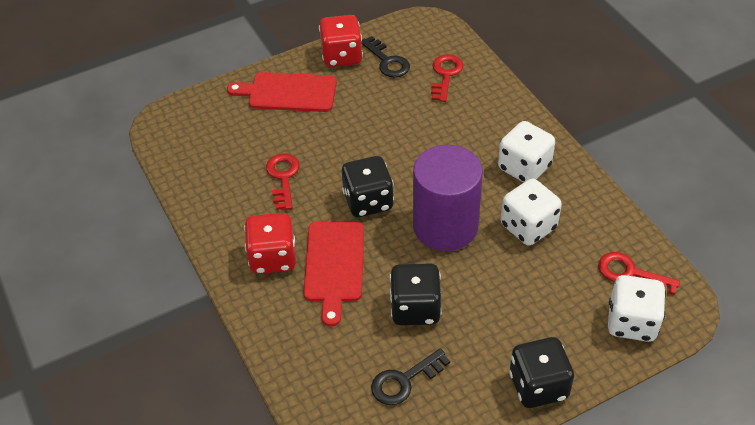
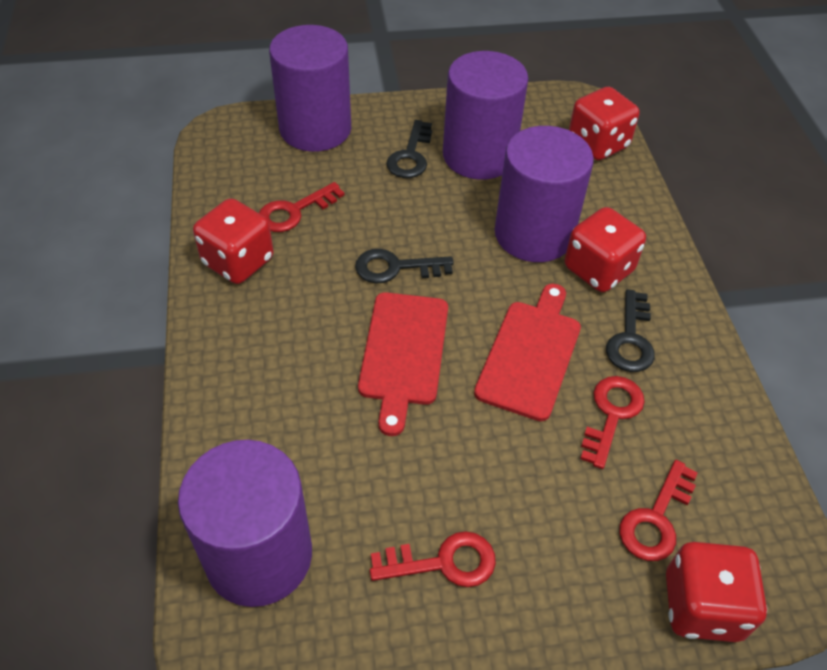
black dice: [342,156,394,217] [390,263,442,325] [509,337,574,408] = 3 -> none = 0
black key: [361,36,410,78] [371,348,450,405] = 2 -> [355,249,454,283] [386,120,432,178] [606,289,655,372] = 3
purple cylinder: [413,145,483,251] = 1 -> [178,440,312,607] [269,25,351,152] [443,51,528,180] [494,126,594,262] = 4
red dice: [244,213,296,274] [319,15,363,67] = 2 -> [193,198,274,284] [565,207,646,292] [569,87,640,160] [666,542,767,642] = 4
red key: [266,154,300,210] [431,54,463,102] [598,252,680,295] = 3 -> [259,182,344,232] [370,531,496,587] [580,376,645,469] [619,460,698,561] = 4
white dice: [498,121,555,183] [501,179,562,245] [608,275,666,342] = 3 -> none = 0

